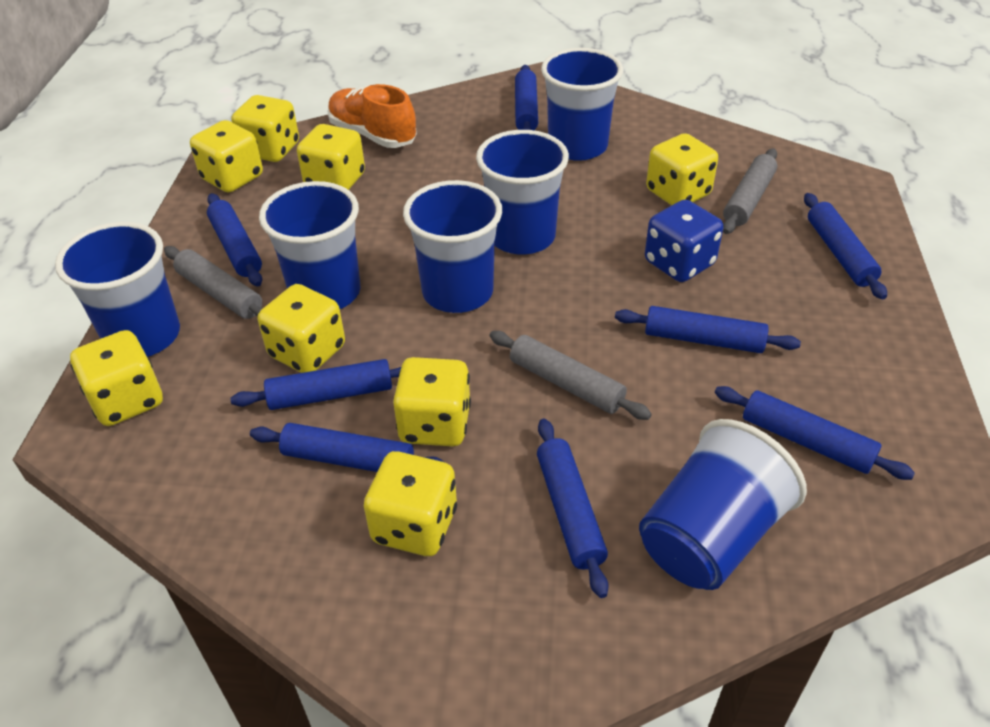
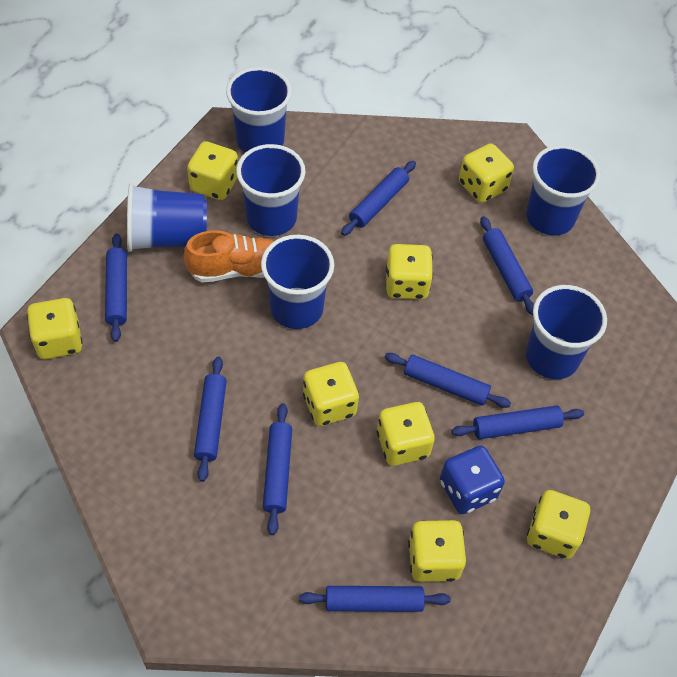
grey rolling pin: [164,246,263,319] [489,331,652,420] [723,148,777,234] = 3 -> none = 0

